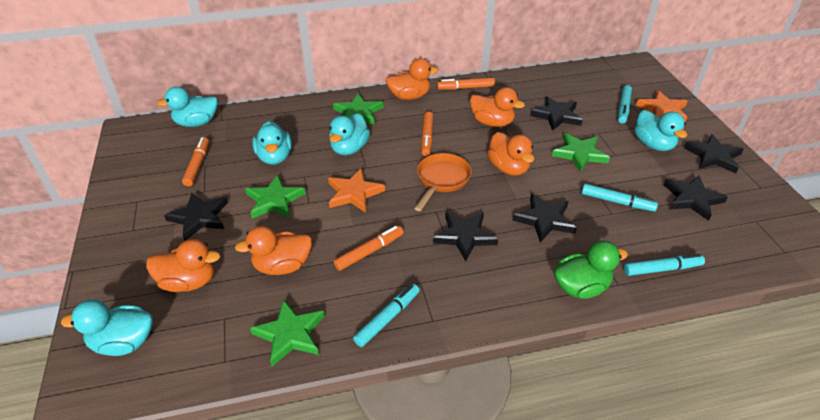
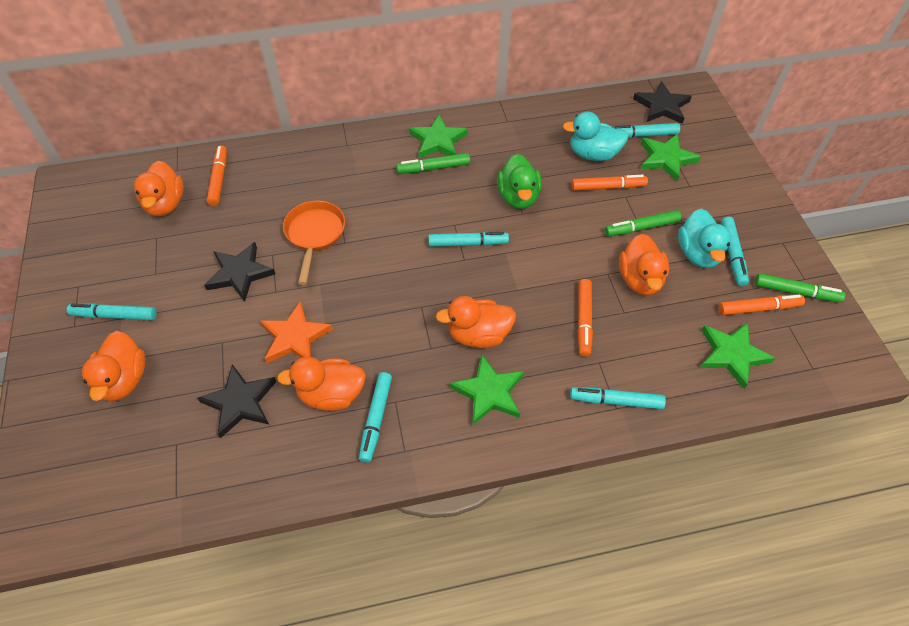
black star: [164,193,228,241] [433,212,498,261] [512,194,577,242] [530,96,583,131] [664,176,728,221] [684,134,744,173] = 6 -> [197,364,276,438] [204,242,275,302] [633,81,692,124] = 3
green marker: none = 0 -> [396,153,470,174] [605,210,682,236] [755,273,845,302] = 3
orange star: [328,168,385,213] [636,91,688,122] = 2 -> [260,301,333,363] = 1
turquoise duck: [61,299,153,356] [157,86,218,127] [252,121,292,165] [329,113,370,155] [635,110,687,151] = 5 -> [562,112,629,161] [678,209,731,268] = 2
turquoise marker: [353,284,420,347] [582,184,658,211] [618,85,632,123] [624,254,705,276] = 4 -> [67,303,156,320] [359,372,392,463] [428,232,509,247] [570,387,666,409] [613,123,680,138] [721,217,749,286] = 6

